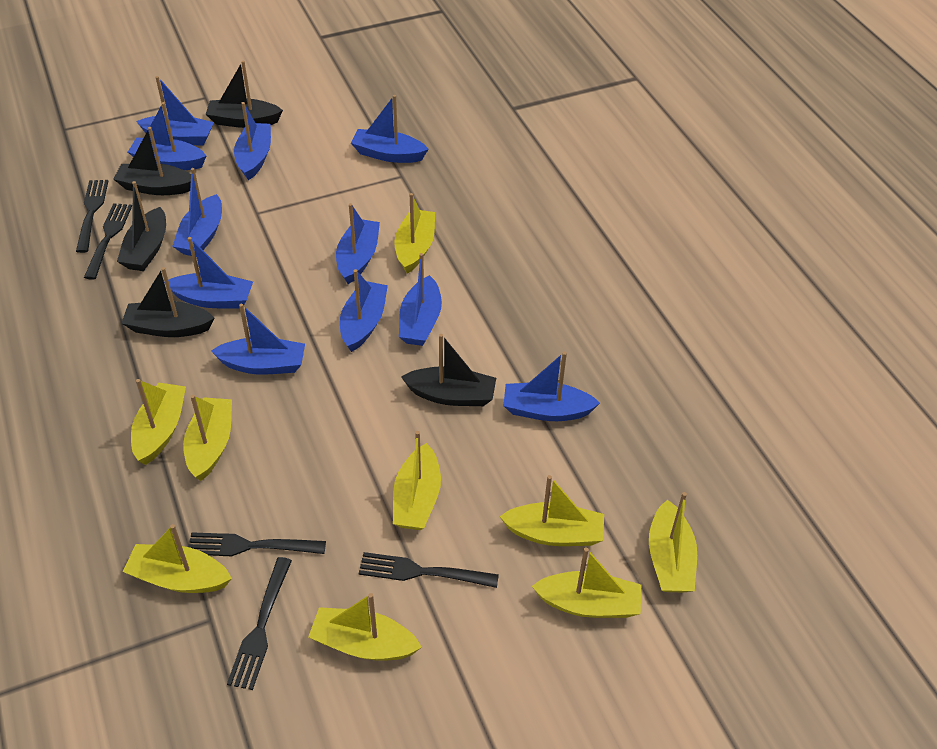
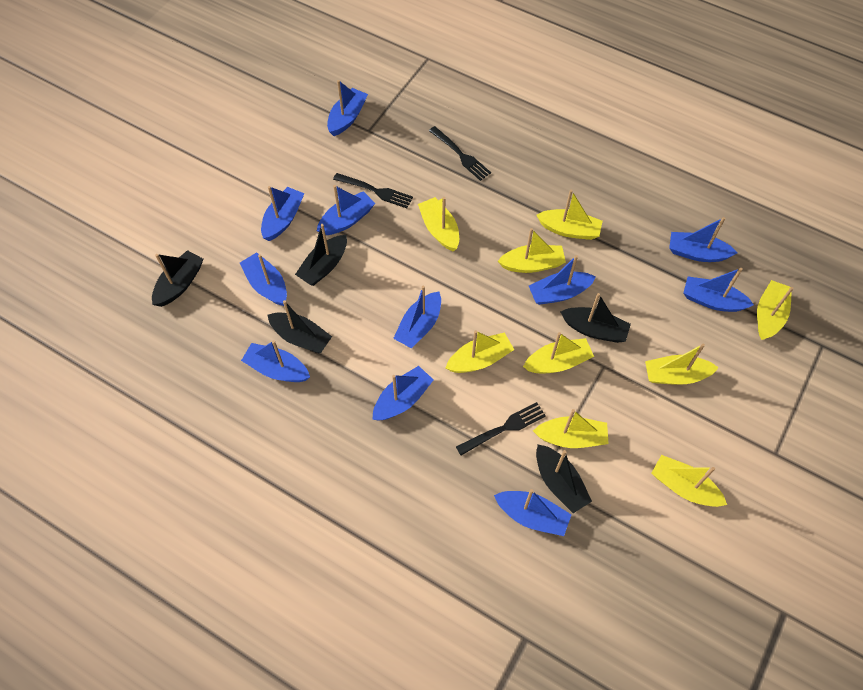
black fork: [76,180,108,253] [84,203,132,280] [188,532,326,556] [227,557,292,690] [359,552,499,588] = 5 -> [333,173,413,208] [429,126,491,181] [456,402,546,455] = 3

